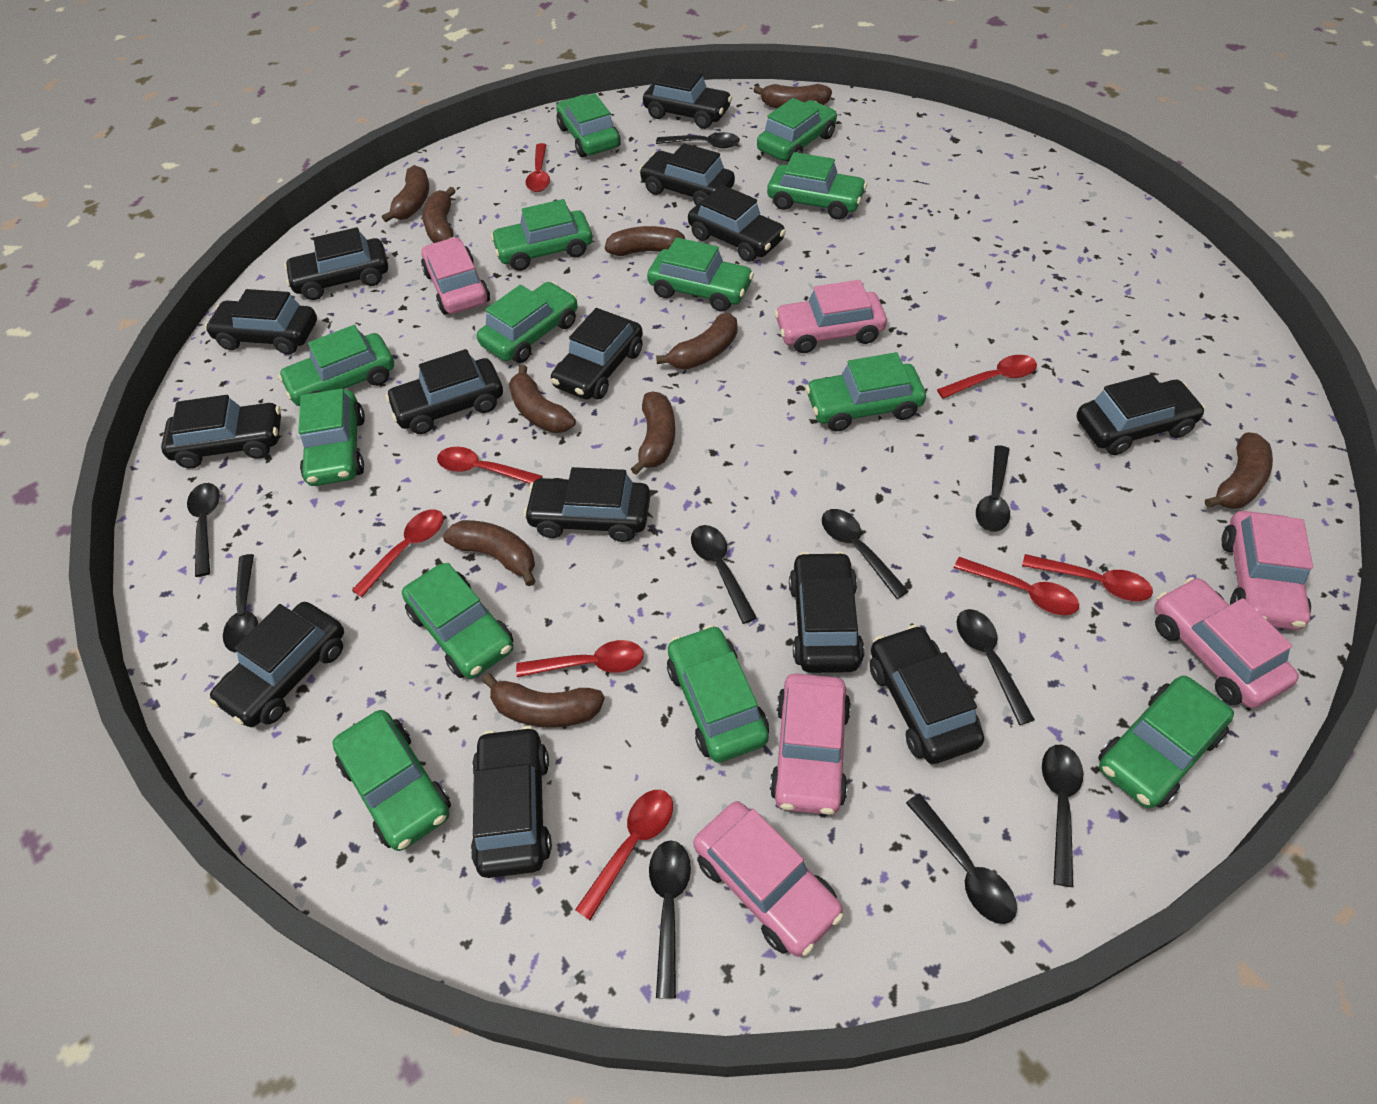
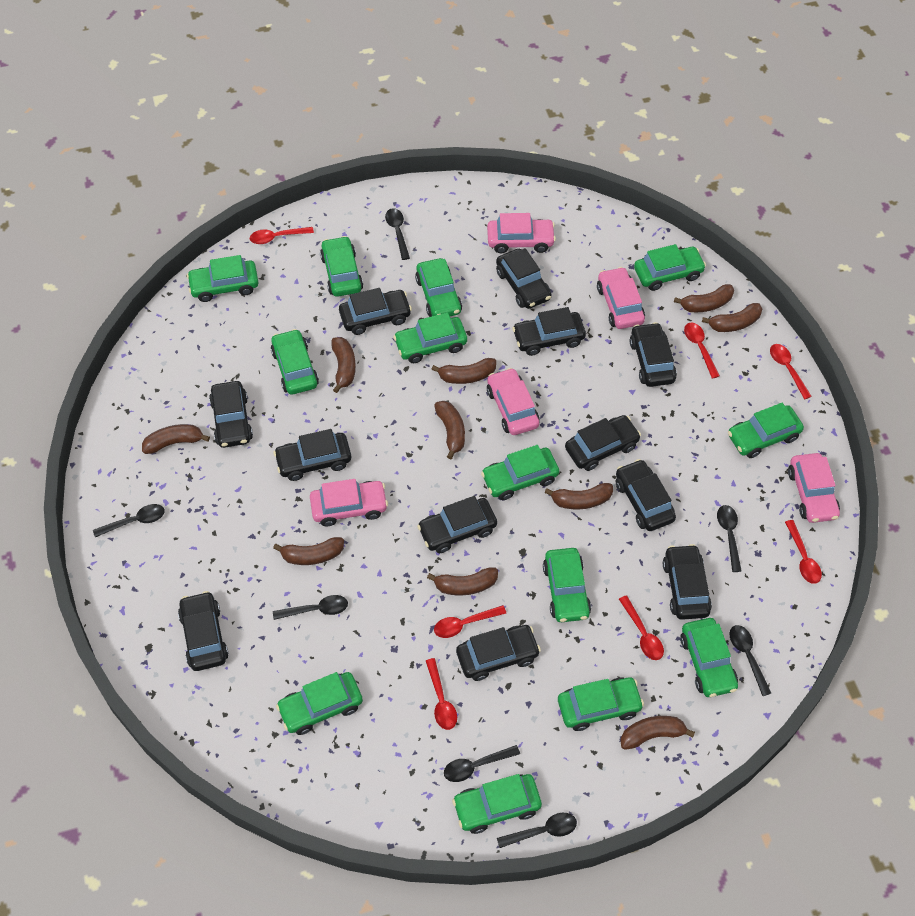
black car: [161,395,281,468] [205,289,317,355] [209,602,344,727] [284,227,388,300] [385,349,503,434] [471,726,552,878] [523,467,650,542] [551,308,643,400] [639,143,735,205] [643,66,732,129] [688,185,786,262] [789,551,864,673] [870,625,984,764] [1077,374,1206,455] = 14 -> [178,591,229,671] [209,381,253,448] [273,429,351,481] [339,288,412,335] [417,496,497,553] [456,625,541,681] [496,248,552,309] [512,307,586,356] [565,415,641,471] [616,459,676,531] [630,322,677,387] [663,544,712,620] = 12
black spoon: [187,483,220,577] [223,554,258,652] [649,840,691,999] [656,132,740,148] [691,525,757,624] [822,509,909,599] [906,794,1017,924] [956,609,1035,725] [976,445,1010,532] [1042,745,1083,887] = 10 -> [93,504,165,537] [273,595,348,620] [385,208,410,260] [444,745,520,782] [497,813,577,848] [717,505,742,572] [729,625,771,696] = 7
pink car: [421,237,490,315] [693,801,844,957] [770,673,851,815] [774,280,887,353] [1154,577,1299,708] [1222,511,1313,630] = 6 -> [310,479,388,527] [487,213,556,253] [487,368,540,435] [597,267,645,329] [788,453,840,523] = 5
red spoon: [352,509,444,597] [437,447,543,484] [516,640,644,677] [526,143,550,192] [575,790,673,920] [937,355,1037,399] [954,557,1079,615] [1022,554,1153,601] = 8 -> [250,227,314,244] [426,658,457,730] [434,605,506,638] [619,595,664,660] [684,323,720,379] [770,344,812,400] [785,520,822,584] = 7

